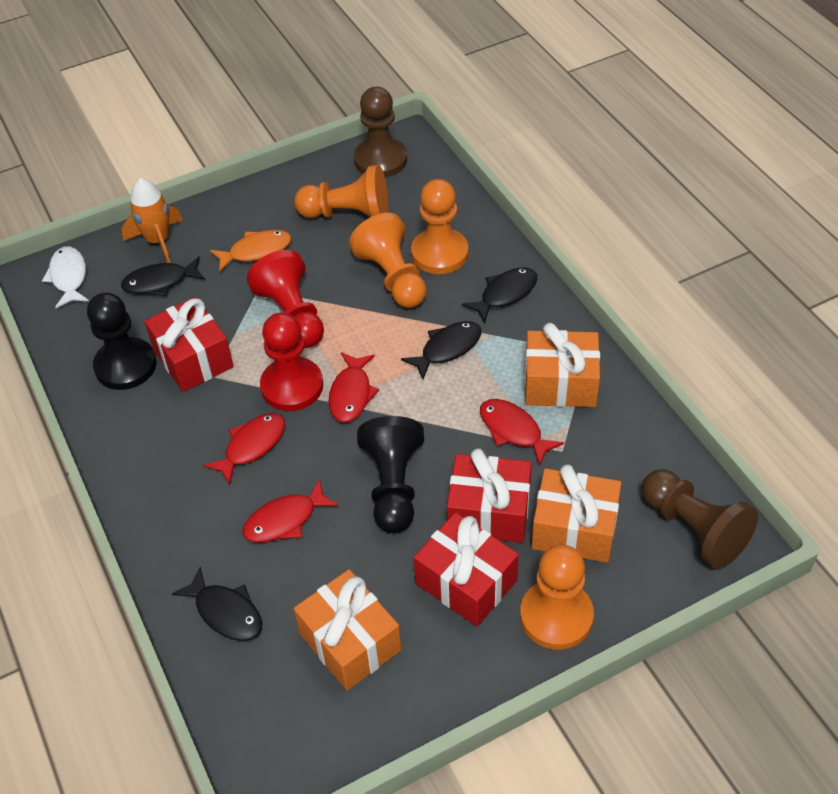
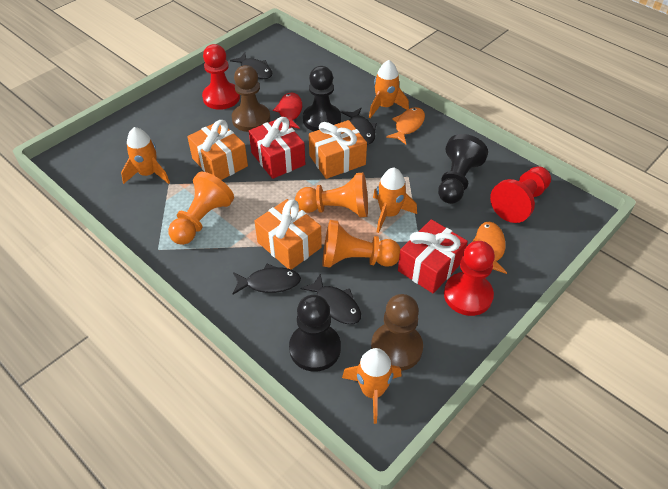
black pawn: [87,292,156,390] [357,416,424,533] = 2 -> [289,295,341,372] [303,66,341,131] [438,134,488,204] = 3
orange fish: [210,230,291,272] = 1 -> [386,107,425,144] [472,222,507,274] = 2
orange pawn: [294,165,388,218] [349,213,427,308] [411,179,468,274] [520,545,594,650] = 4 -> [168,172,234,245] [295,172,368,217] [322,220,401,268] = 3
orange rocket: [122,178,183,263] = 1 -> [121,127,170,184] [342,348,402,424] [369,60,409,118] [373,168,417,233] = 4
red fish: [203,413,285,485] [242,479,339,543] [329,352,379,423] [480,399,564,466] = 4 -> [273,92,302,129] = 1
red gift: [144,297,234,392] [414,512,519,627] [447,448,532,543] = 3 -> [249,117,305,179] [398,219,468,293] = 2
red pawn: [247,250,324,348] [260,312,323,411] = 2 -> [202,44,240,110] [444,241,495,316] [490,166,551,223] = 3
white fish: [42,246,89,308] = 1 -> none = 0

